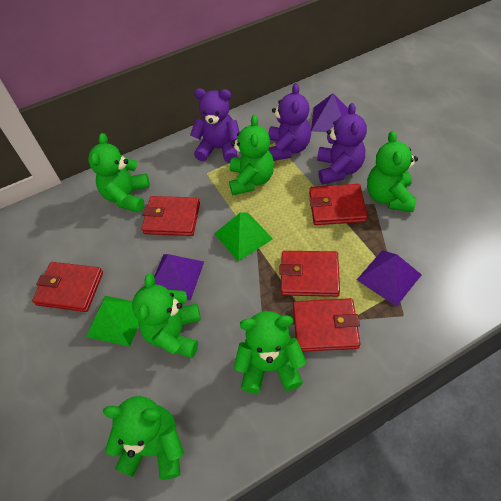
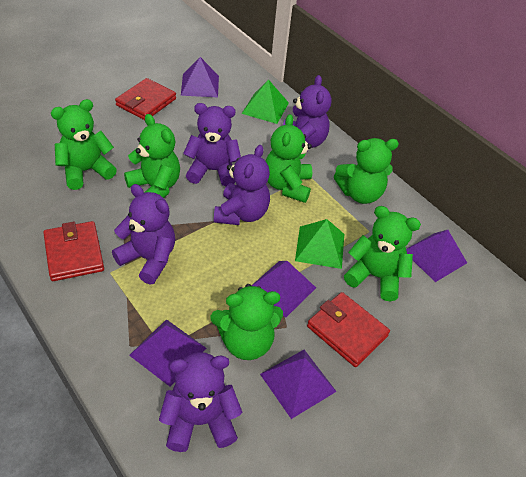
purple pyramid: [154,254,204,300] [311,93,348,132] [357,250,422,307] = 3 -> [129,319,207,387] [181,57,219,97] [251,261,316,318] [260,350,337,419] [406,230,467,282] = 5
purple teddy bear: [190,88,240,163] [268,83,311,161] [317,103,367,184] = 3 -> [112,184,175,284] [159,352,243,452] [183,103,241,187] [214,145,270,225] [283,75,331,148] = 5
red wallet: [32,262,103,312] [142,196,200,236] [279,251,340,297] [293,298,361,352] [309,184,367,225] = 5 -> [43,221,104,281] [115,78,176,120] [307,292,390,367] = 3

